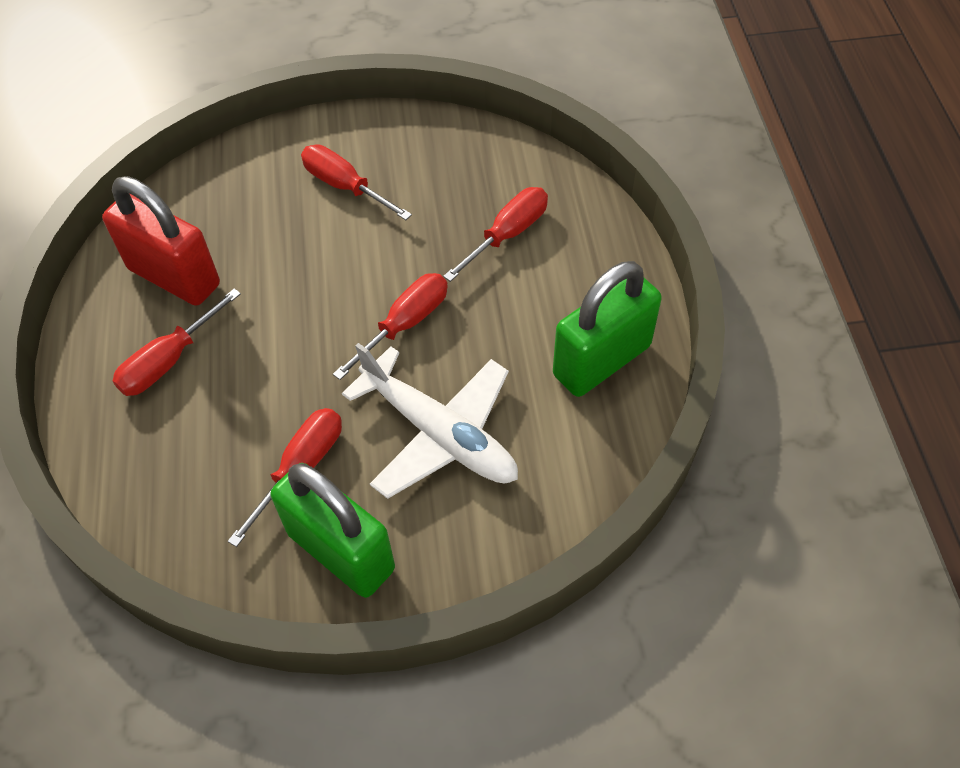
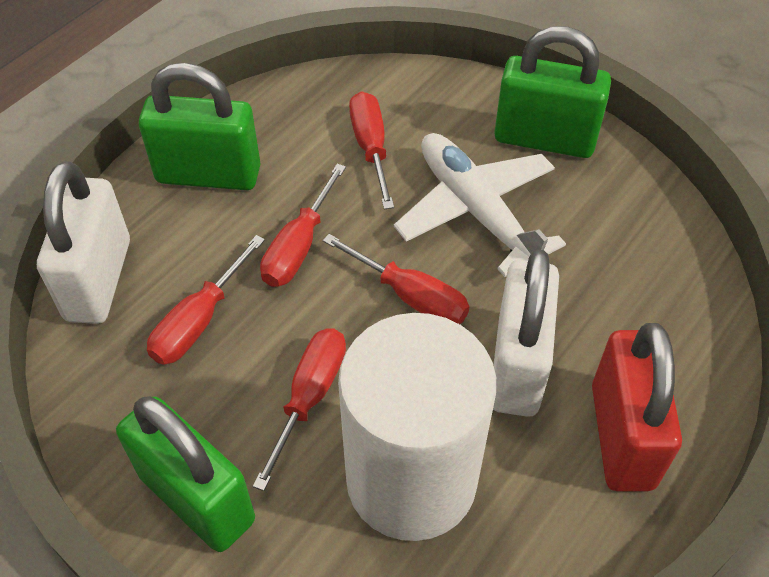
green padlock: [271,463,395,598] [553,261,662,397] = 2 -> [116,396,255,552] [139,63,261,190] [494,26,611,158] = 3
white cylinder: none = 0 -> [338,313,496,541] = 1
white padlock: none = 0 -> [37,161,130,324] [493,249,559,417] = 2

